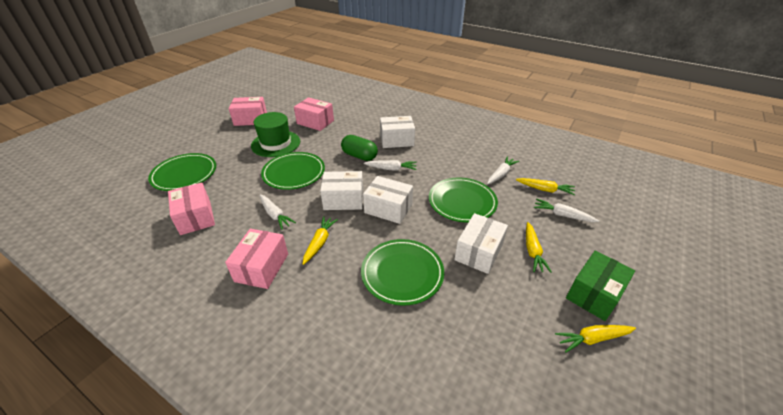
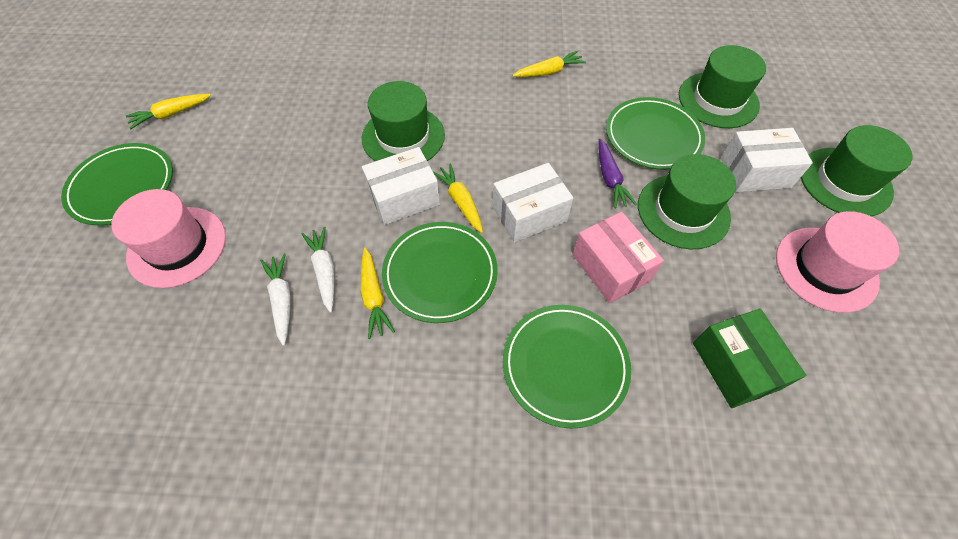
green capsule: [341,135,378,161] = 1 -> none = 0
green hat: [251,112,300,157] = 1 -> [362,81,445,161] [638,154,736,249] [679,45,766,128] [801,125,912,216] = 4
pink box: [168,183,215,235] [225,229,288,289] [229,97,267,126] [294,97,334,131] = 4 -> [572,212,664,303] = 1
pink hat: none = 0 -> [111,189,226,288] [776,211,899,313] = 2
purple carrot: none = 0 -> [598,139,637,209] = 1
white box: [320,171,363,210] [363,176,413,224] [380,116,415,148] [454,213,508,274] = 4 -> [362,147,440,225] [493,163,573,243] [721,128,813,192] = 3
white carrot: [260,195,296,230] [364,160,417,171] [487,157,519,184] [534,198,599,222] = 4 -> [260,253,291,346] [302,227,334,313] = 2

